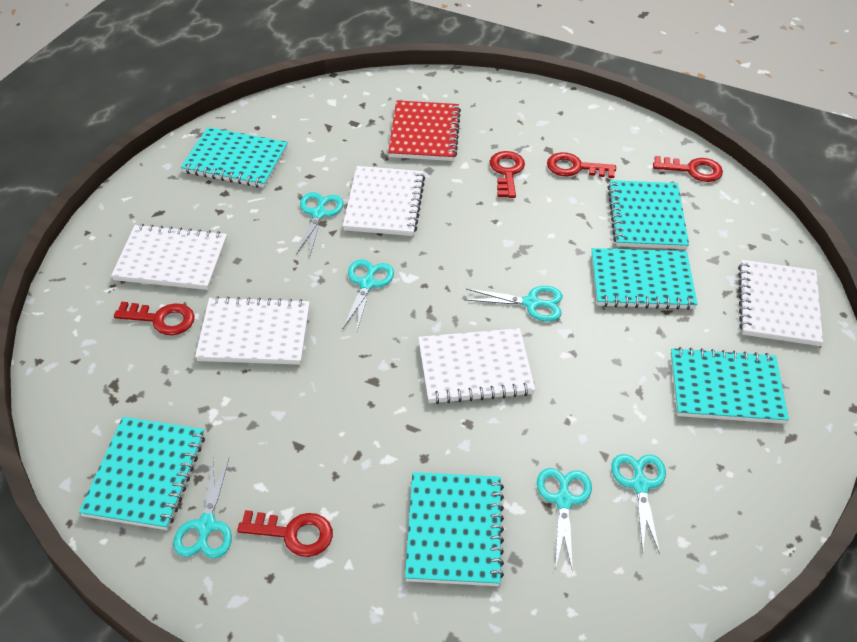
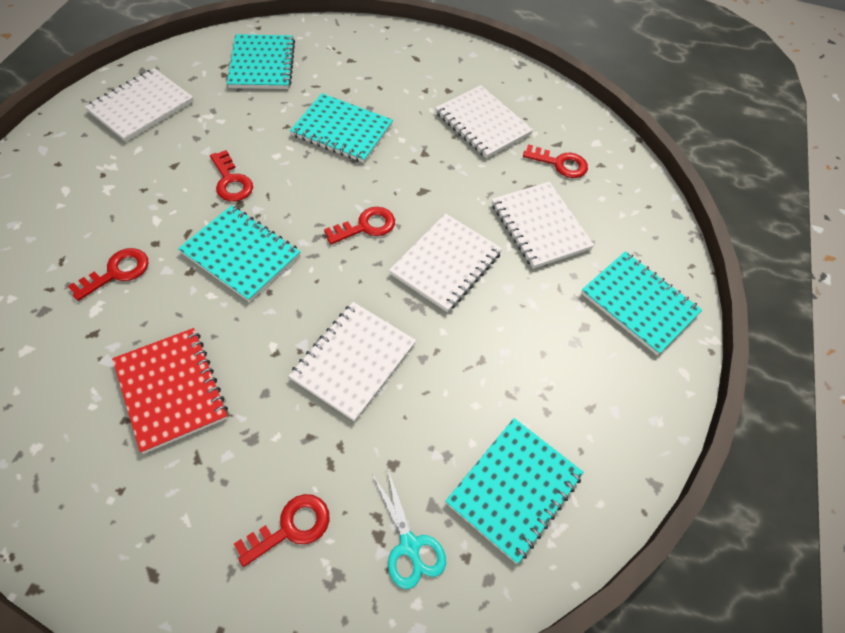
turquoise notebook: [79,417,205,530] [181,127,288,188] [405,472,504,586] [591,248,698,310] [608,180,689,249] [671,347,789,424] = 6 -> [178,205,300,302] [227,34,295,89] [290,93,393,163] [445,418,584,564] [581,251,702,355] = 5
turquoise scissors: [173,458,232,558] [297,192,344,255] [343,259,394,330] [465,286,563,322] [537,468,592,572] [611,454,666,554] = 6 -> [372,467,446,589] = 1

